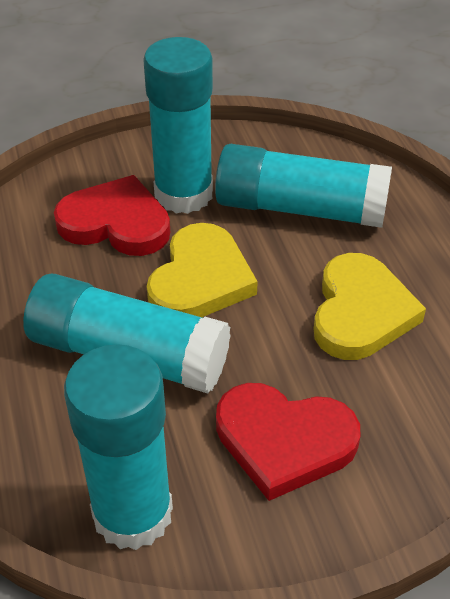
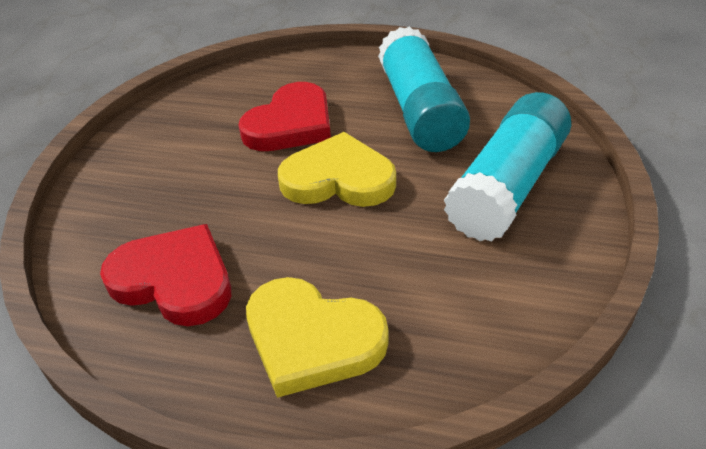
turquoise glue stick: [23,274,231,393] [64,344,173,550] [143,37,213,214] [215,144,392,228] = 4 -> [378,26,470,152] [444,92,571,242] = 2

